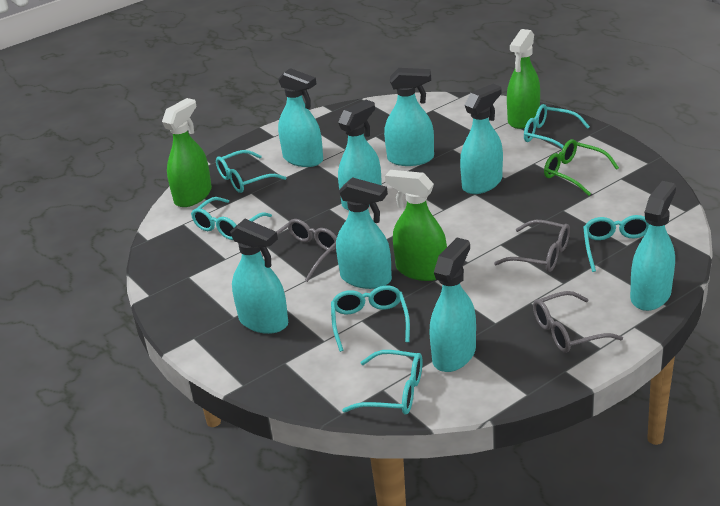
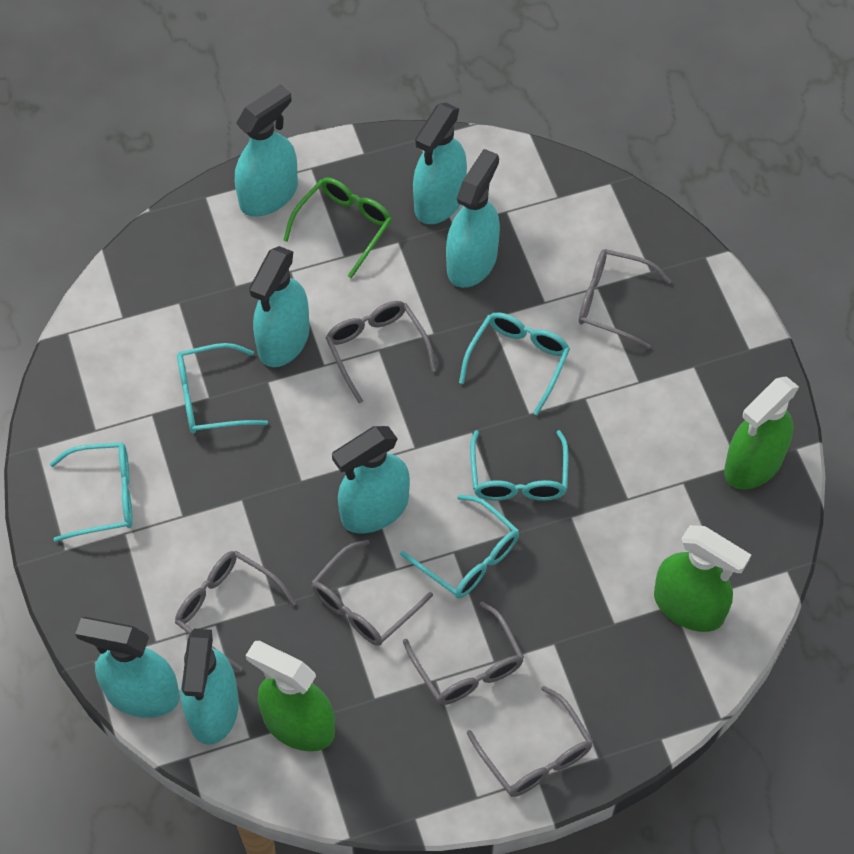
grey glasses: [261,219,337,282] [494,220,570,272] [533,291,623,353] = 3 -> [175,551,296,672] [311,540,433,646] [325,301,436,403] [403,602,524,705] [467,686,593,797] [578,249,672,349] = 6
turquoise glasses: [191,197,272,240] [216,150,286,193] [331,286,410,352] [342,350,423,415] [524,104,590,149] [583,215,649,272] = 6 -> [50,442,133,542] [177,343,268,433] [400,495,519,598] [459,312,570,415] [470,430,568,501] = 5
turquoise spray bottle: [230,219,288,334] [278,68,323,167] [336,177,392,289] [338,100,382,210] [384,68,434,166] [429,238,476,372] [460,84,503,194] [630,181,676,311] = 8 -> [75,617,180,718] [181,629,239,745] [235,84,298,217] [249,246,310,367] [332,426,410,533] [413,103,467,224] [446,149,500,288] = 7

